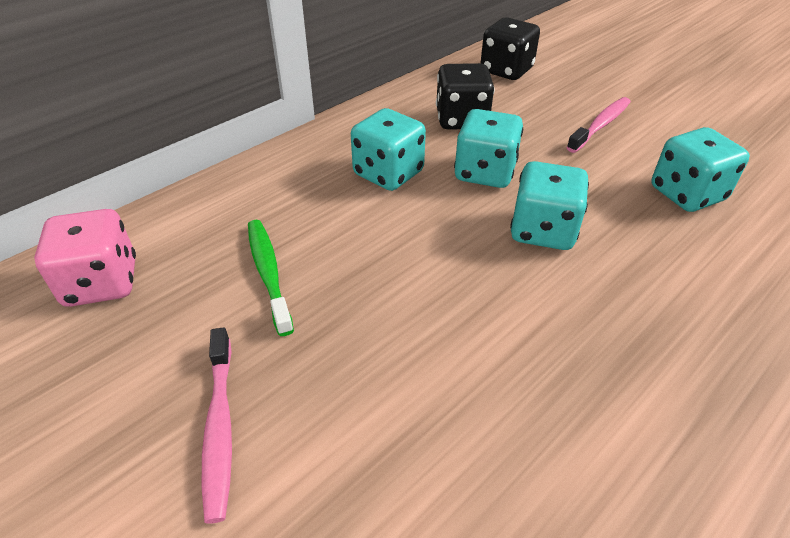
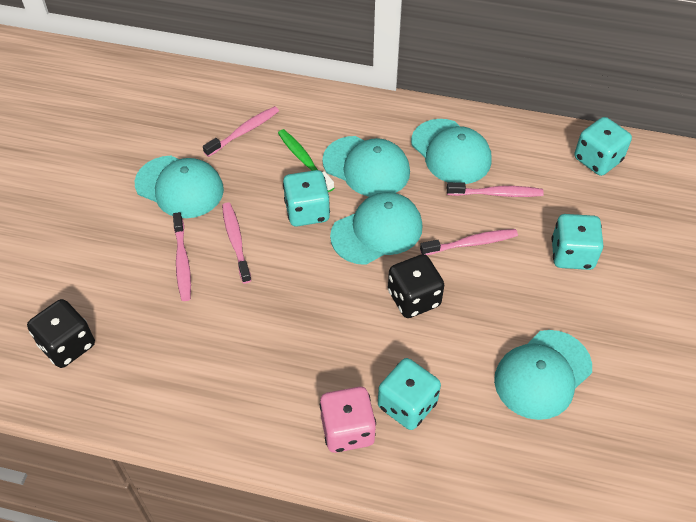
pink toothbrush: [202,327,232,524] [566,97,631,153] = 2 -> [173,212,191,301] [203,106,279,157] [222,202,251,283] [420,229,518,255] [447,182,544,197] = 5
turquoise cap: none = 0 -> [135,156,224,218] [322,136,410,197] [330,192,422,265] [411,119,492,184] [494,330,592,420] = 5

